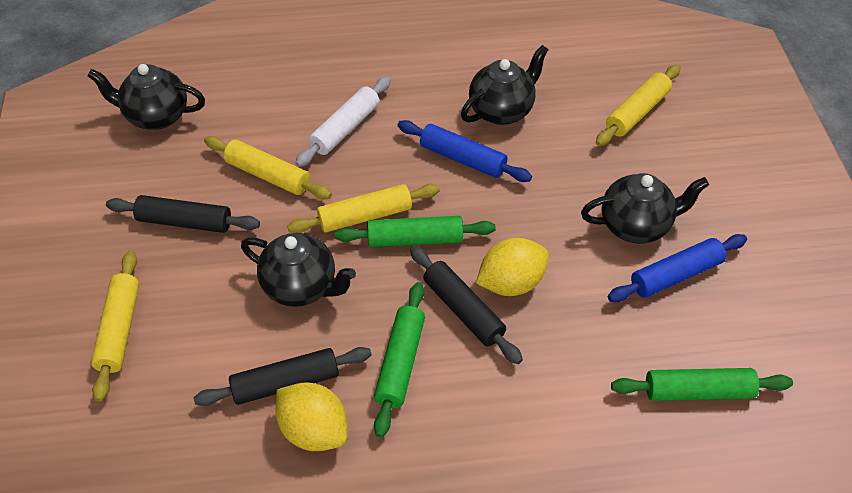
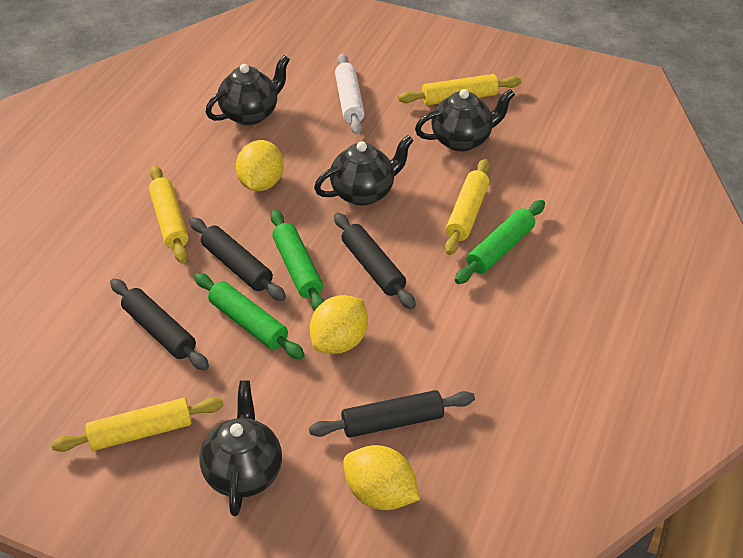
black rolling pin: [106,195,260,233] [194,347,372,406] [410,246,523,364] = 3 -> [110,279,209,371] [189,217,286,301] [309,390,475,438] [334,213,416,309] = 4
blue rolling pin: [397,120,532,182] [608,234,747,302] = 2 -> none = 0
yellow lemon: [276,382,348,451] [476,238,549,296] = 2 -> [236,140,284,191] [310,295,368,354] [343,445,420,510] = 3

